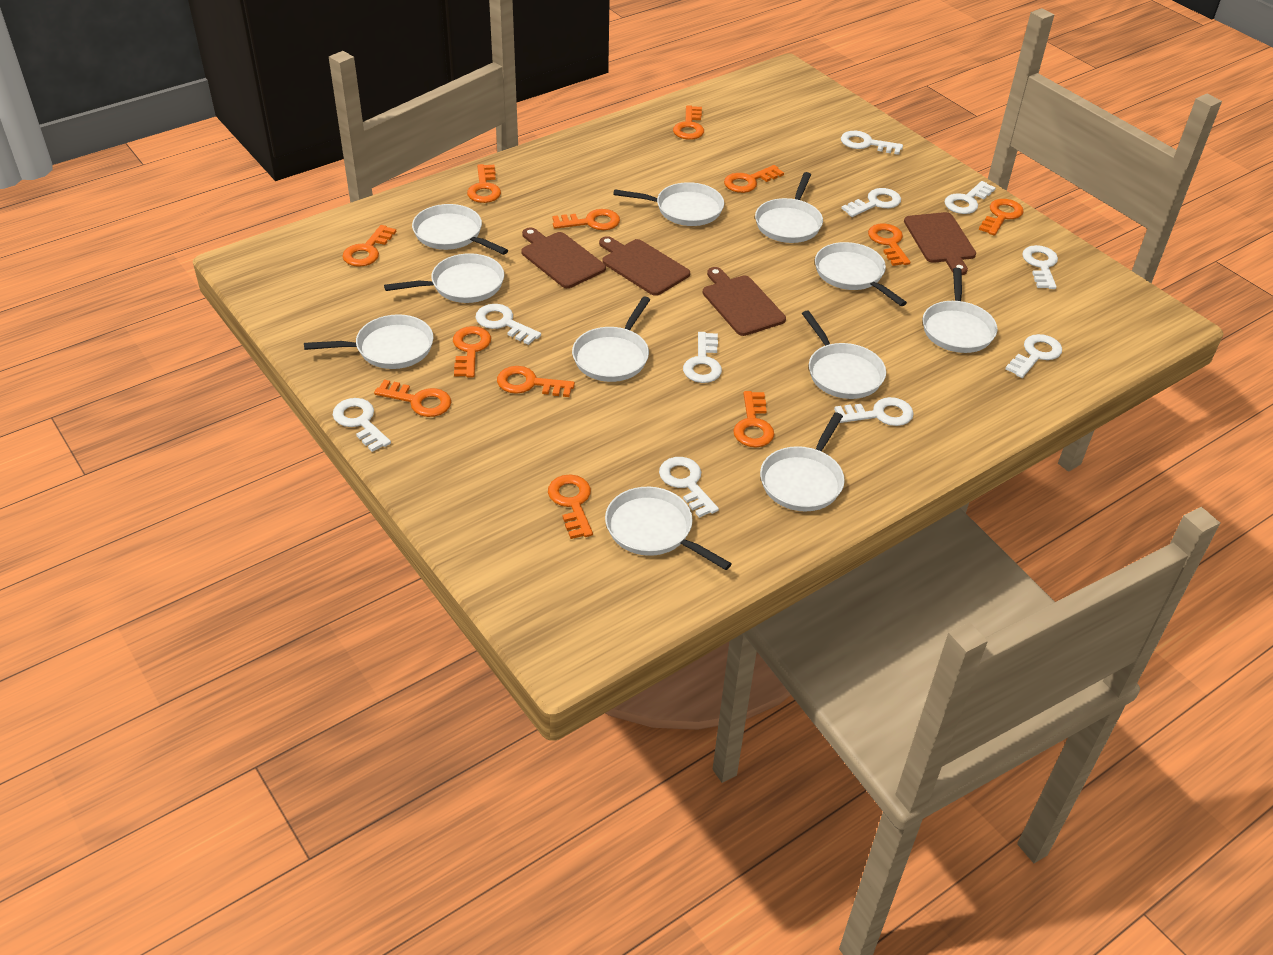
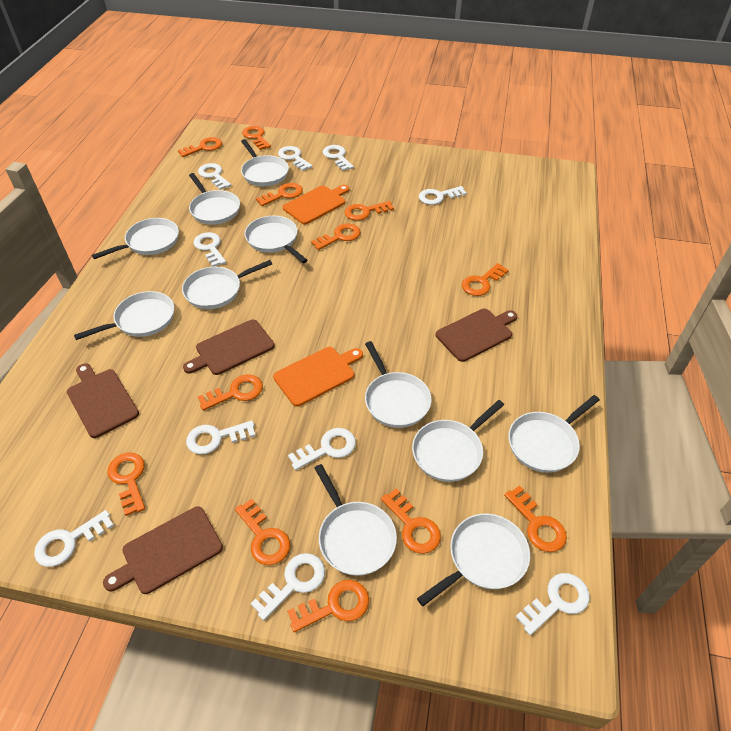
orange cutting board: none = 0 -> [273,347,363,407] [283,185,349,224] = 2

